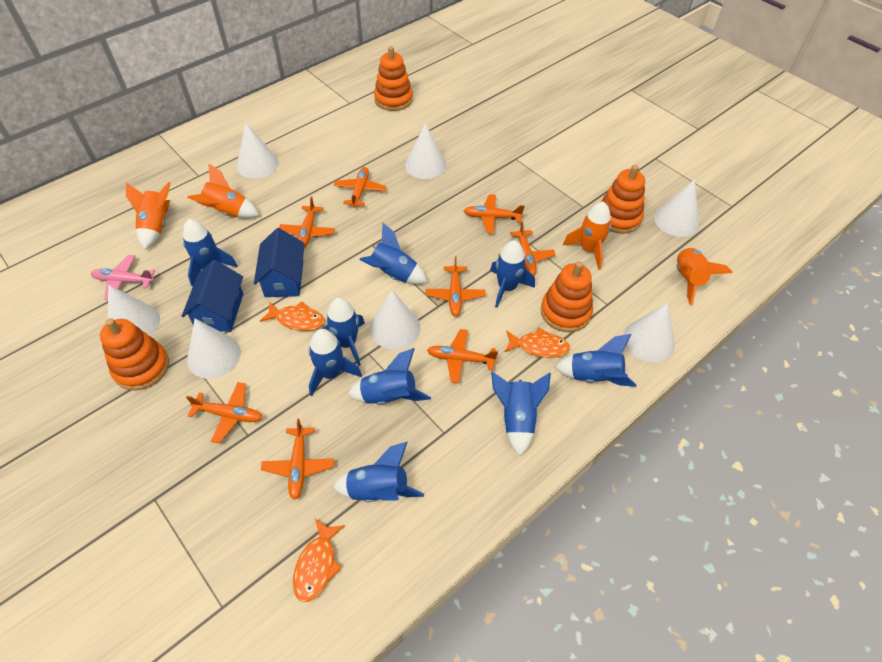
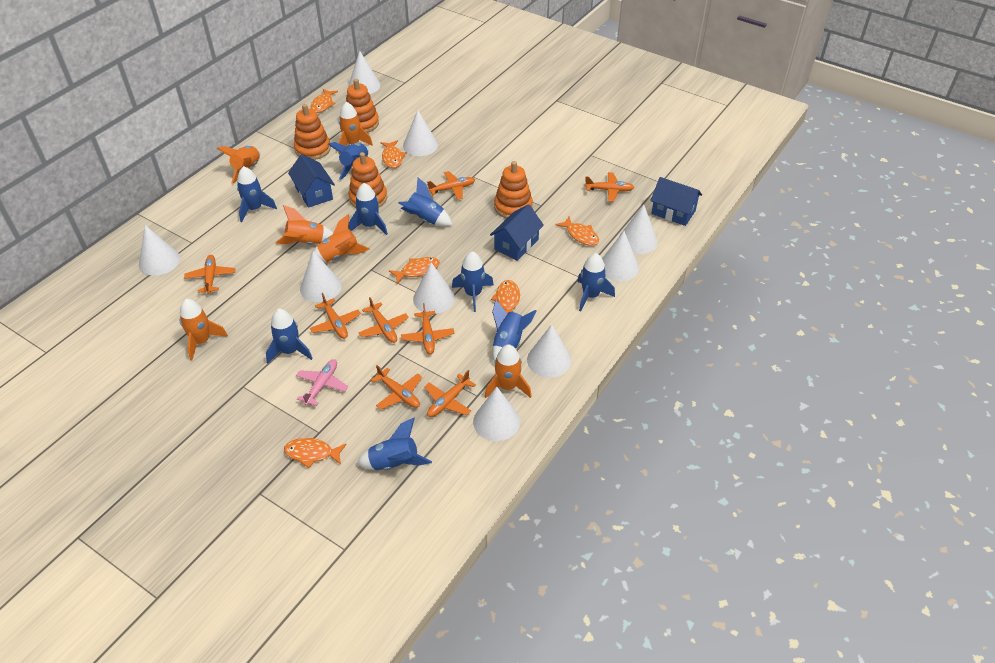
blue house: [182,260,243,332] [254,228,305,297] = 2 -> [288,154,335,208] [490,204,544,261] [650,177,702,226] = 3
orange fish: [260,301,324,331] [293,519,345,602] [505,327,570,358] = 3 -> [284,438,347,468] [310,89,338,113] [380,140,406,168] [389,257,440,284] [491,280,520,314] [556,216,599,246] = 6
orange rocket: [126,182,170,250] [187,163,259,218] [563,202,611,270] [677,247,733,305] = 4 -> [180,299,228,360] [217,146,260,184] [276,205,333,245] [309,214,370,262] [338,102,373,154] [485,344,532,398] = 6
white cone: [108,284,160,336] [187,319,241,379] [237,122,279,179] [370,290,420,349] [405,123,446,179] [623,303,675,362] [654,179,699,237] = 7 -> [139,225,180,276] [300,251,342,302] [348,51,380,94] [403,110,438,156] [413,262,455,314] [473,386,520,441] [527,324,571,378] [602,231,639,281] [619,204,658,254] = 9

